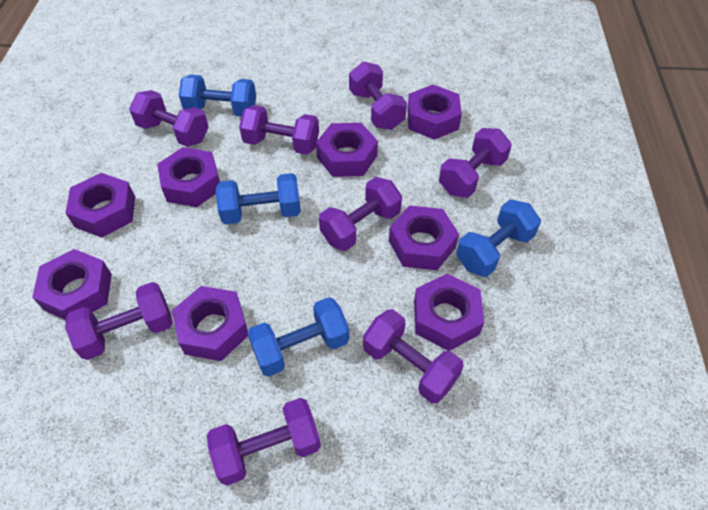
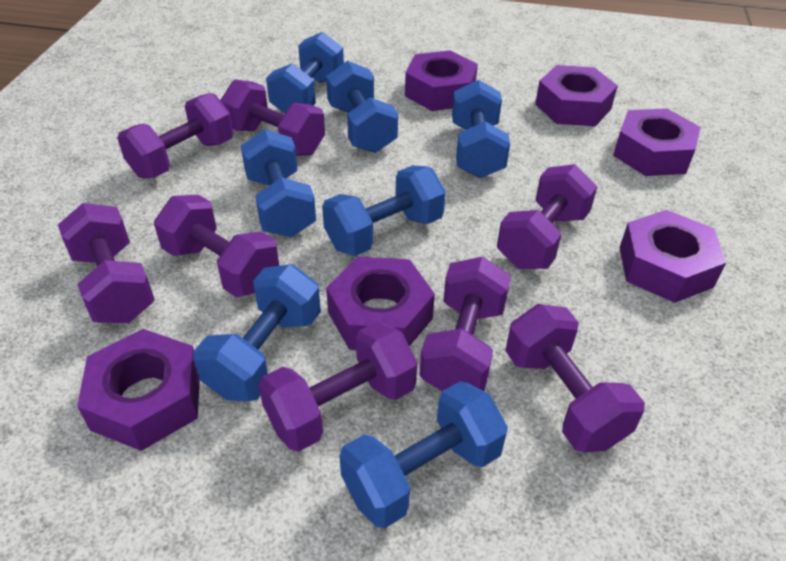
blue dumbbell: [179,74,256,116] [215,173,301,225] [247,297,349,377] [456,199,541,277] = 4 -> [193,264,321,401] [241,129,316,237] [266,32,344,113] [322,165,446,256] [326,61,398,153] [340,381,508,529] [452,80,510,178] = 7
purple nut: [32,249,112,320] [65,173,135,238] [157,147,220,207] [172,286,248,361] [316,123,378,177] [389,206,459,270] [407,84,462,140] [414,274,484,351] = 8 -> [77,329,200,451] [326,256,435,350] [405,50,478,111] [535,65,618,126] [613,108,701,176] [619,210,726,303] = 6

